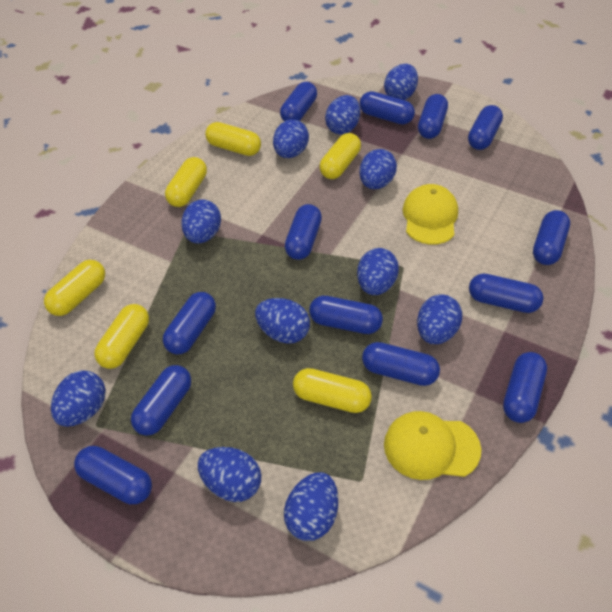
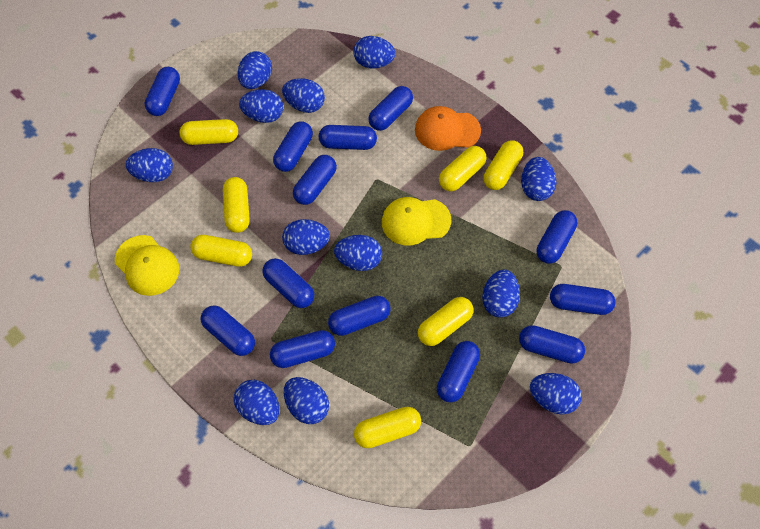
blue egg: [51,371,106,427] [181,199,221,243] [198,447,261,502] [255,298,310,344] [273,120,309,158] [284,472,338,541] [325,95,360,135] [357,248,399,295] [359,149,397,189] [384,64,418,100] [417,294,462,344] = 11 -> [126,148,173,182] [234,380,280,425] [238,51,272,89] [239,89,283,123] [282,78,325,113] [282,219,330,255] [284,377,329,424] [334,235,382,271] [353,36,395,69] [482,269,520,317] [521,157,556,201] [530,373,582,414] = 12
orange cap: none = 0 -> [415,106,481,151] = 1
yellow capsule: [44,260,105,316] [94,304,149,369] [165,157,207,207] [205,122,261,156] [293,368,372,413] [320,133,361,179] = 6 -> [179,119,238,145] [190,235,252,267] [223,177,250,233] [354,407,421,448] [418,297,474,346] [439,146,486,191] [483,140,523,190] = 7

